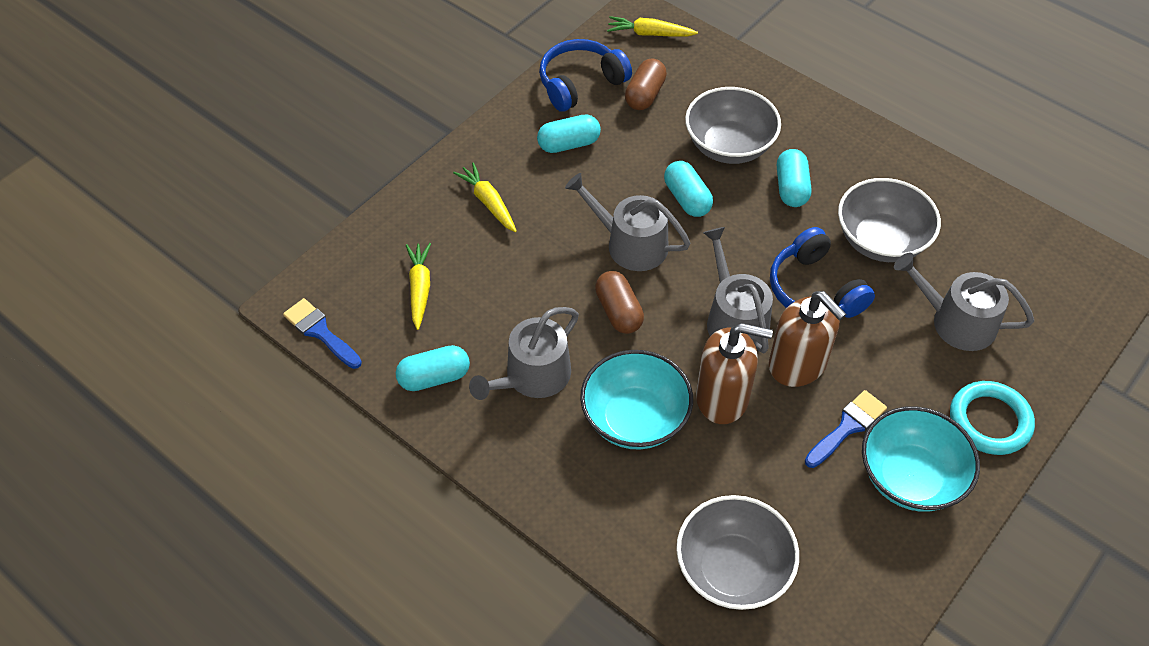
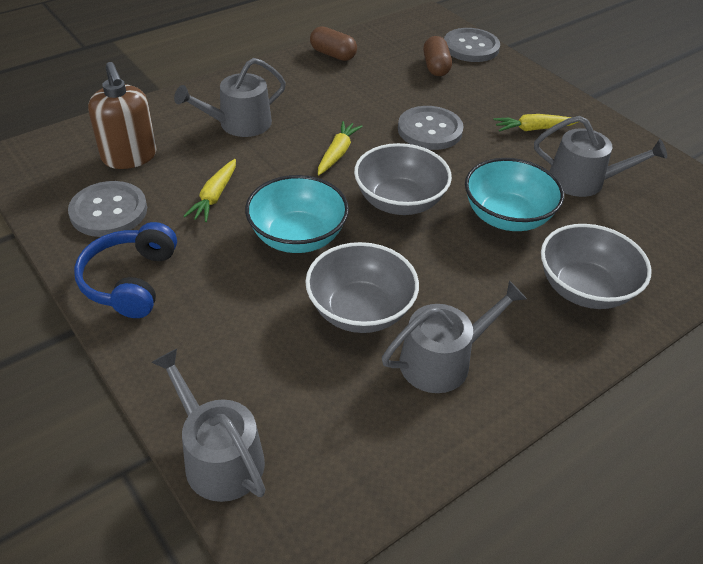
blue brush: [283,298,362,369] [805,390,887,468] = 2 -> none = 0
blue headphones: [539,39,632,112] [770,227,875,318] = 2 -> [74,222,177,318] = 1
brown soap dispenser: [696,323,773,424] [769,291,846,387] = 2 -> [88,62,157,169] = 1
grey button: none = 0 -> [68,181,147,237] [398,106,464,150] [444,28,500,62] = 3
turquoise capsule: [396,345,470,391] [537,114,601,153] [664,161,713,217] [777,149,811,207] = 4 -> none = 0
turquoise ring: [950,381,1035,455] = 1 -> none = 0

